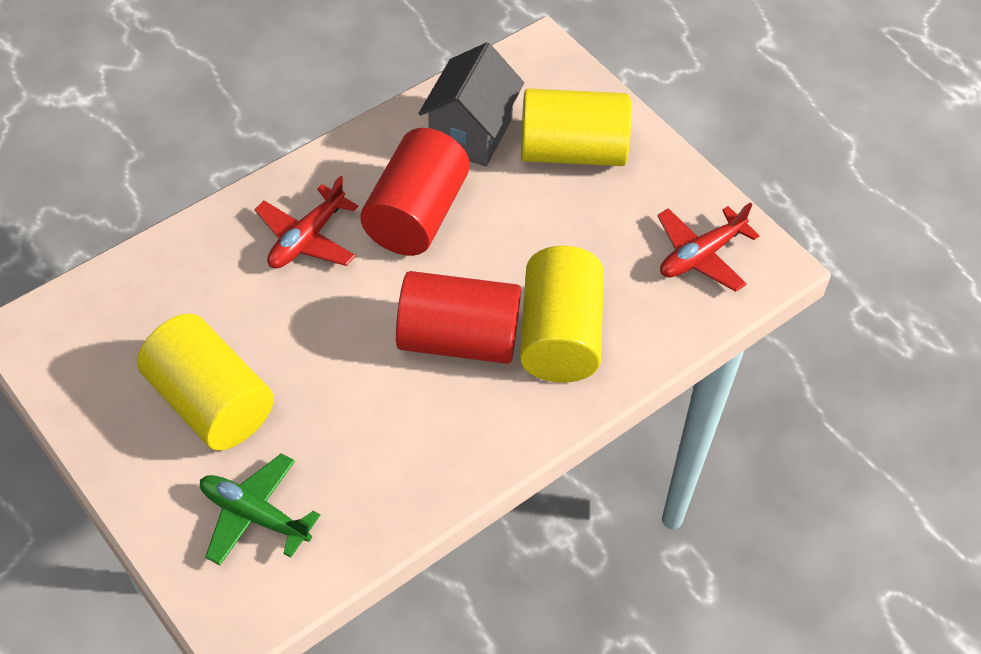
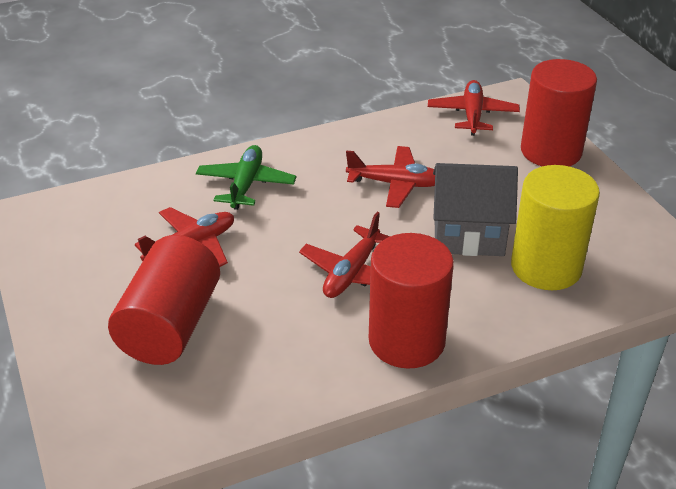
red cylinder: [360,128,470,256] [396,271,521,364] = 2 -> [108,235,220,365] [369,233,454,369] [521,59,597,166] = 3
red plane: [254,175,358,269] [657,202,760,292] = 2 -> [135,207,234,267] [299,212,390,298] [346,146,435,208] [428,80,520,136] = 4
yellow cylinder: [137,314,274,451] [520,246,604,383] [521,88,631,166] = 3 -> [511,165,600,290] = 1

